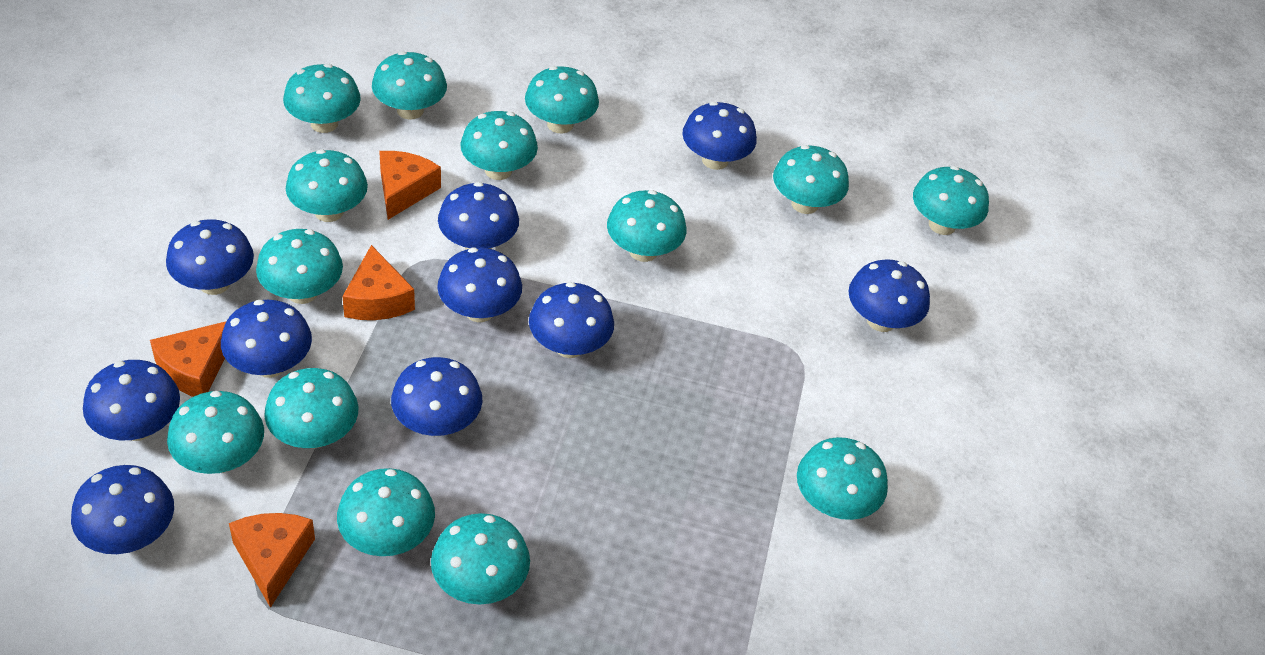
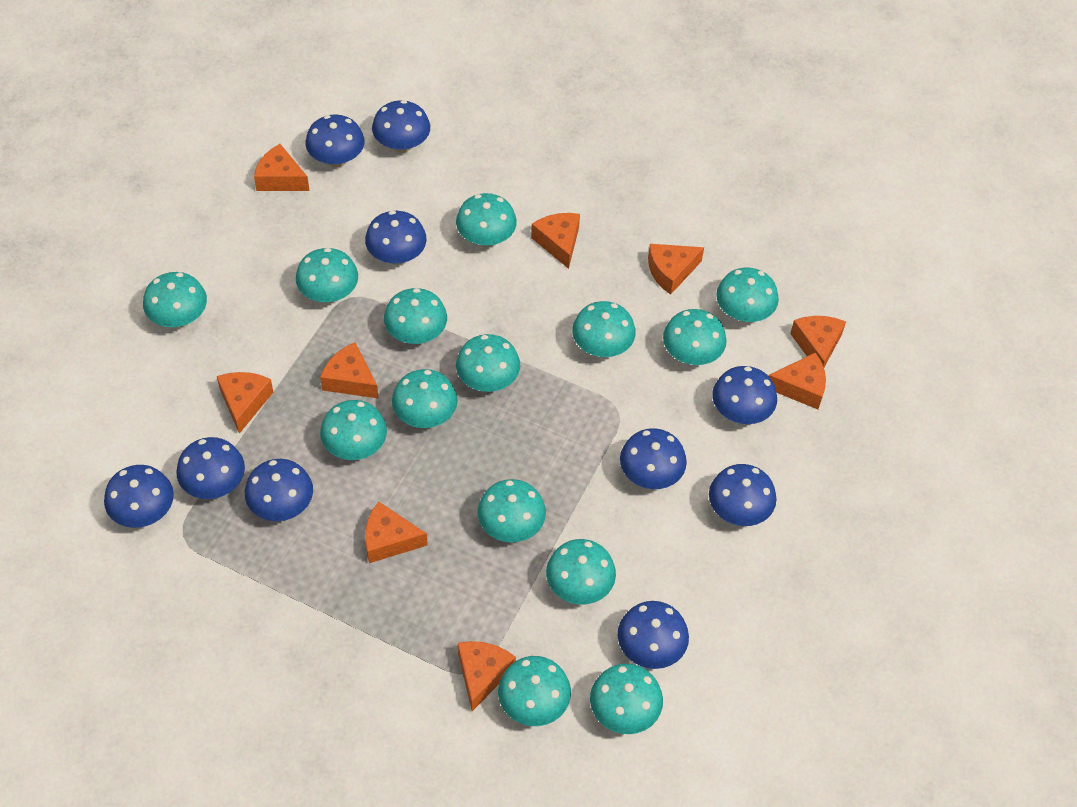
orange cheese: [150,321,226,397] [229,513,315,608] [342,245,415,320] [379,151,441,220] = 4 -> [217,372,273,434] [254,144,309,191] [320,343,379,399] [365,502,428,563] [458,641,516,711] [531,213,580,269] [648,244,704,295] [768,352,826,409] [790,316,846,367] = 9

